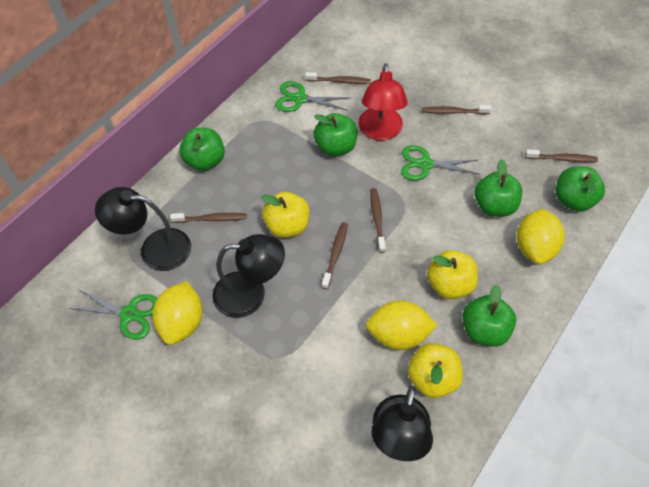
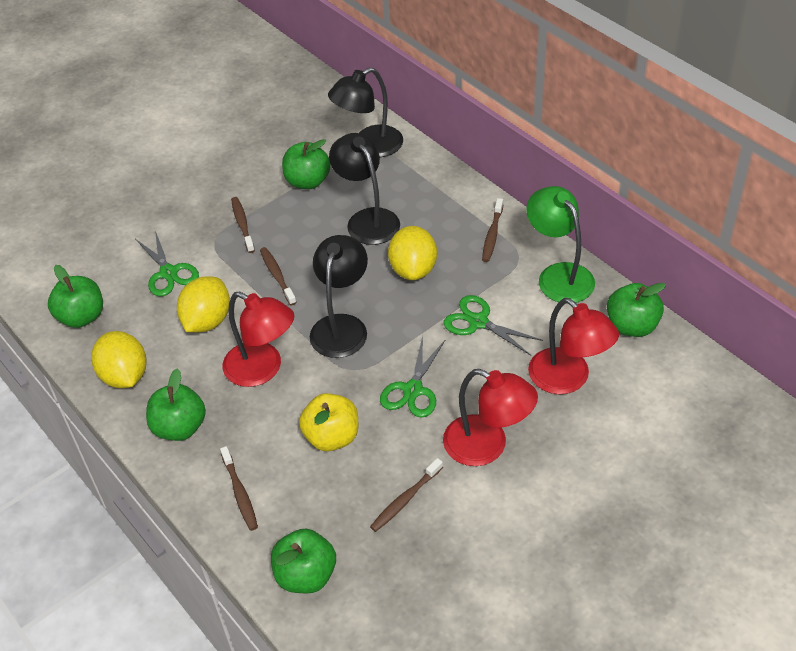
brown toothbrush: [170,213,247,223] [305,72,371,84] [322,222,348,289] [370,188,386,253] [422,105,492,114] [525,149,598,162] = 6 -> [220,446,258,531] [231,197,255,253] [260,247,297,305] [370,458,443,532] [482,198,503,262] = 5
green lamp: none = 0 -> [527,186,595,303] = 1
red lamp: [358,63,408,141] = 1 -> [223,291,294,387] [443,369,538,466] [528,298,619,394] = 3
yellow apple: [261,192,310,238] [408,343,463,398] [427,250,478,299] = 3 -> [299,393,358,451] = 1

